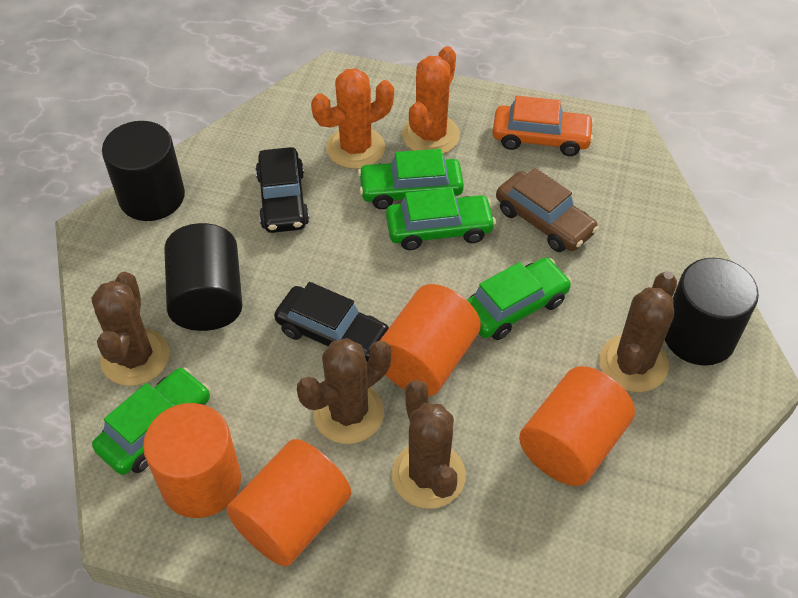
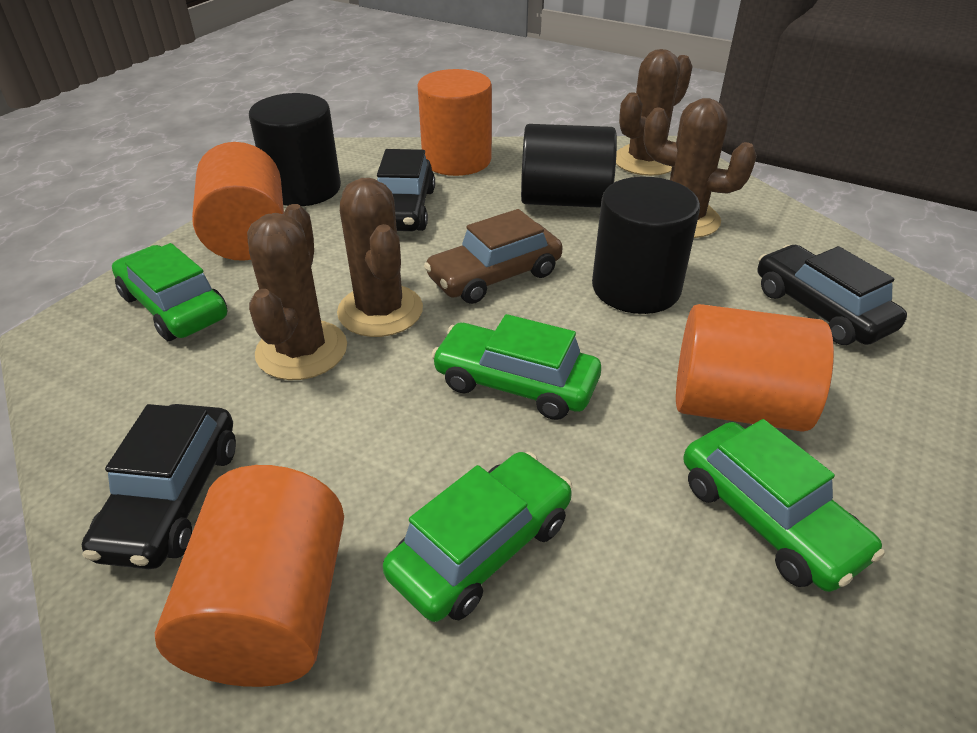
black car: [255,147,309,233] [274,282,389,361] = 2 -> [82,404,236,569] [377,149,435,231] [758,245,907,345] = 3
orange cactus: [311,68,394,169] [402,46,460,154] = 2 -> none = 0
orange car: [492,96,594,156] = 1 -> none = 0

